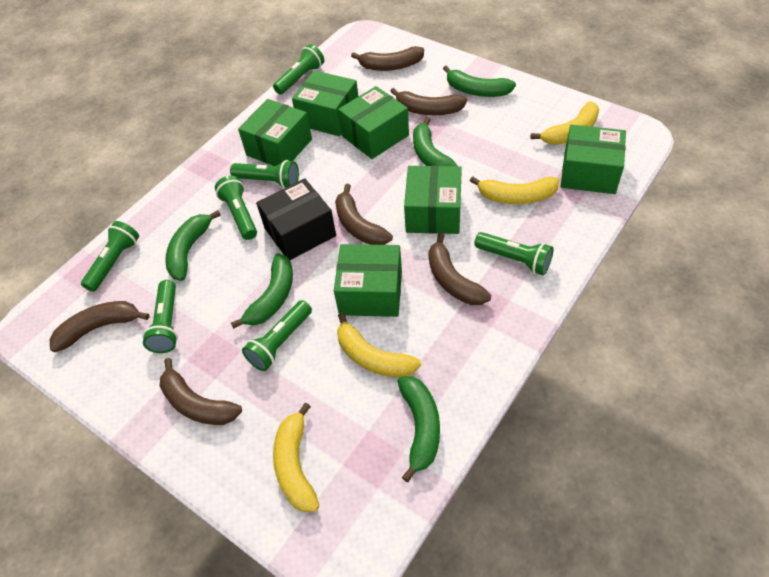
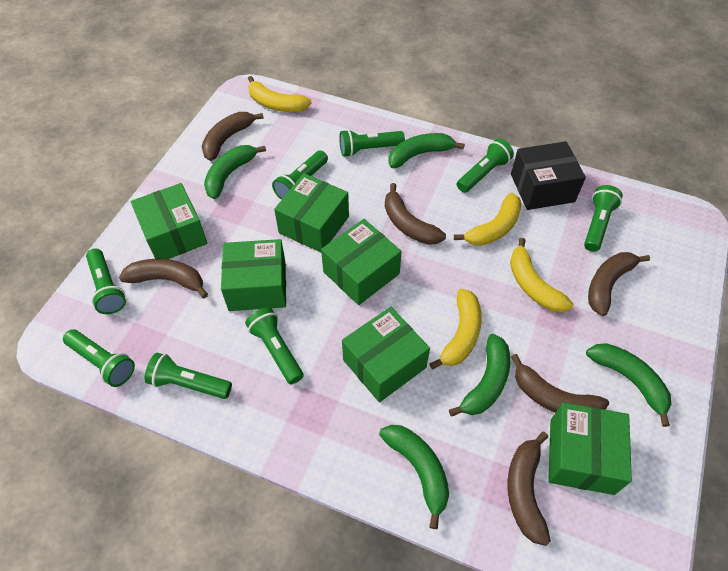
green flashlight: [81,221,139,292] [142,280,178,353] [215,176,257,240] [230,160,299,188] [242,300,312,371] [273,44,324,95] [474,232,553,275] = 7 -> [63,329,135,387] [86,248,126,314] [145,353,232,399] [245,307,303,384] [272,150,328,200] [339,129,405,157] [457,138,514,193] [584,185,623,252] = 8

